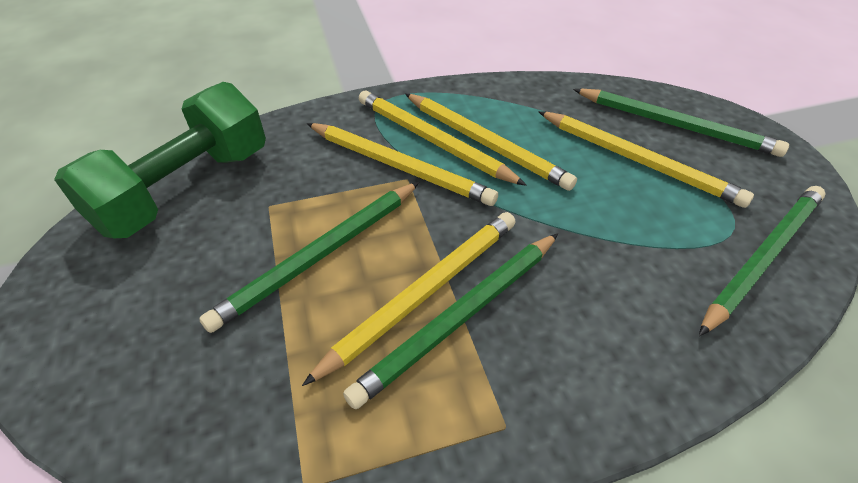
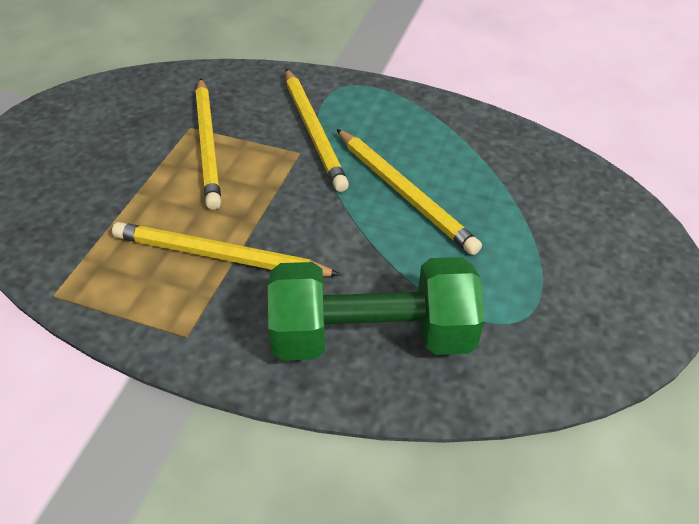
green pencil: [199,182,419,333] [343,234,558,409] [573,89,789,157] [699,186,826,336] = 4 -> none = 0
yellow pencil: [302,212,516,386] [307,123,498,206] [359,91,527,186] [405,94,577,191] [538,111,754,208] = 5 -> [112,222,341,276] [196,78,221,210] [285,69,349,192] [336,129,482,255] = 4

